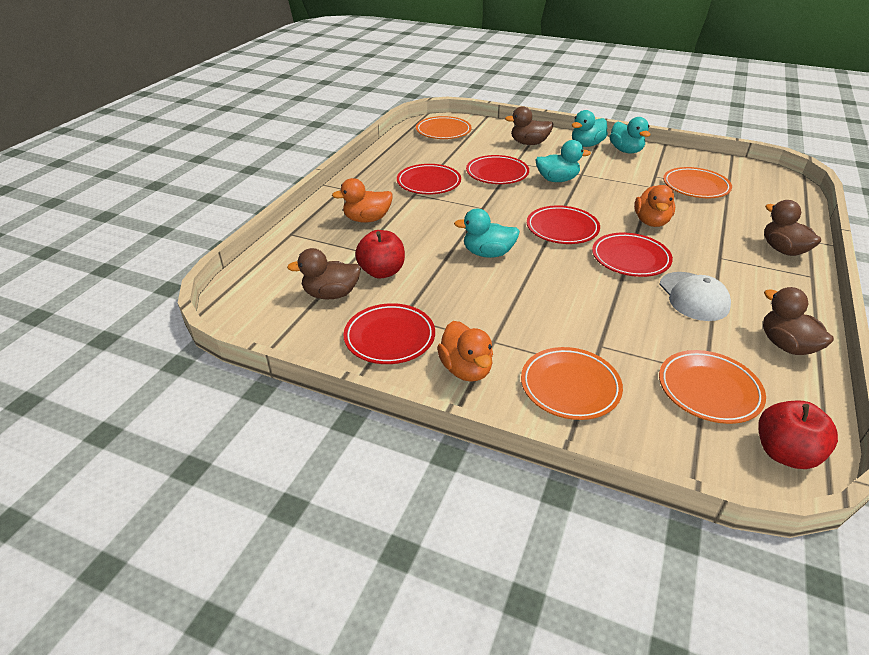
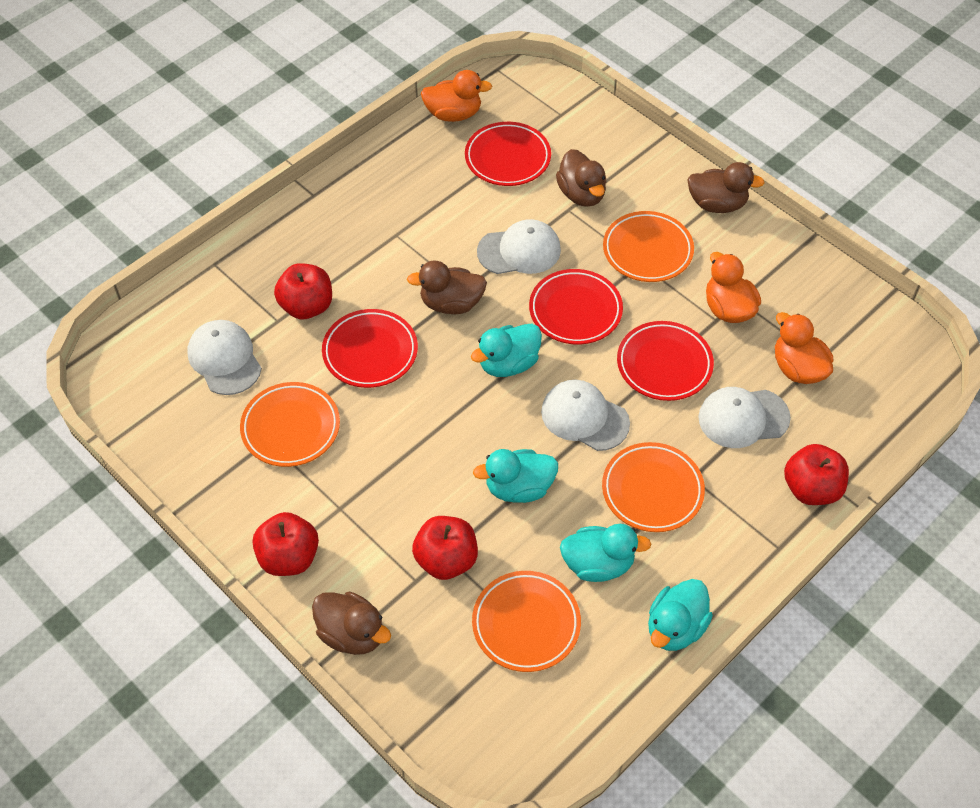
red apple: [355,230,405,279] [758,401,838,469] = 2 -> [252,512,319,576] [274,263,332,319] [412,516,478,580] [784,444,849,505] = 4
red plate: [344,303,435,364] [397,164,461,194] [466,155,529,184] [527,205,600,244] [592,232,673,277] = 5 -> [322,309,418,388] [465,122,551,186] [529,269,623,344] [617,321,714,401] = 4
white cap: [659,272,731,321] = 1 -> [188,320,262,395] [477,219,561,274] [541,380,630,451] [698,387,791,448] = 4

